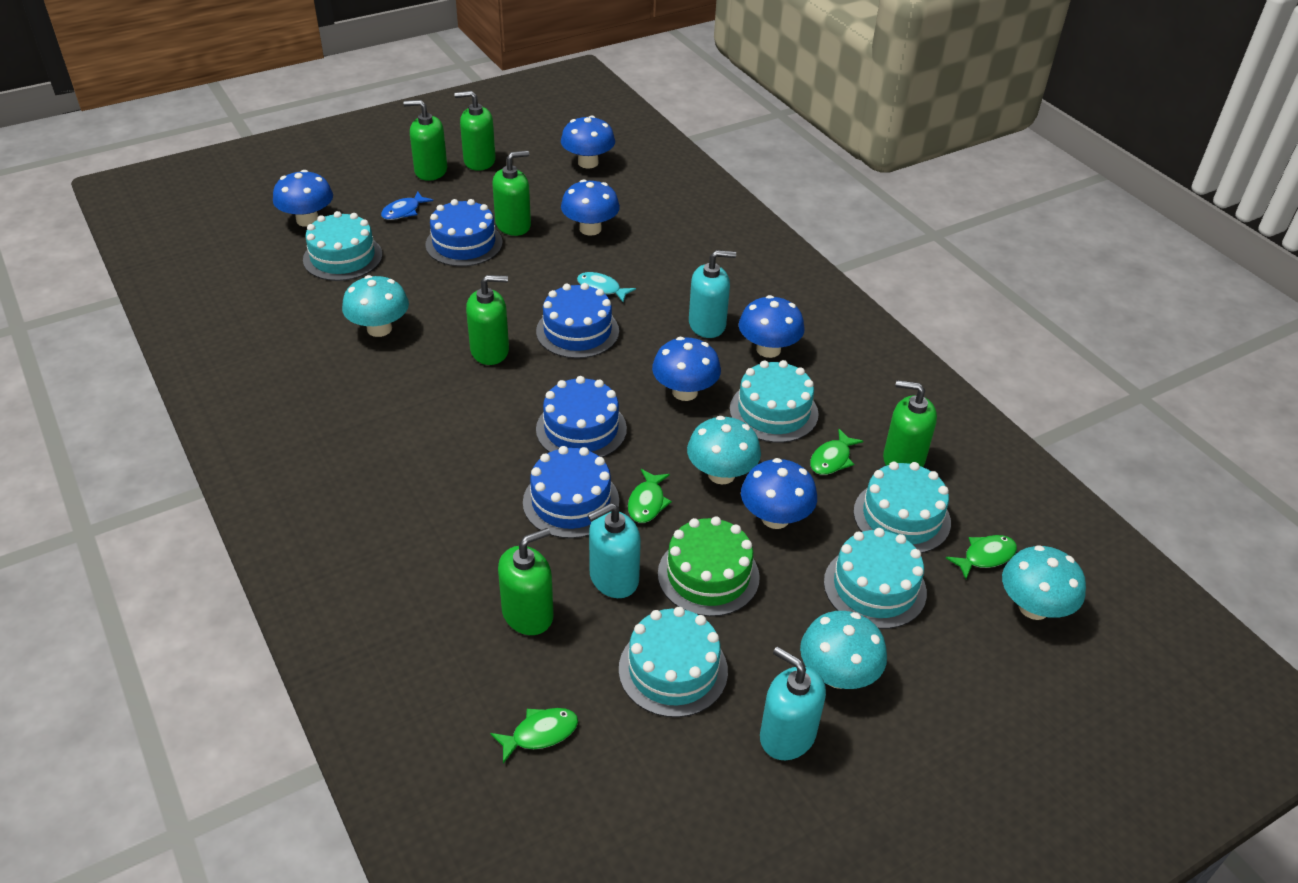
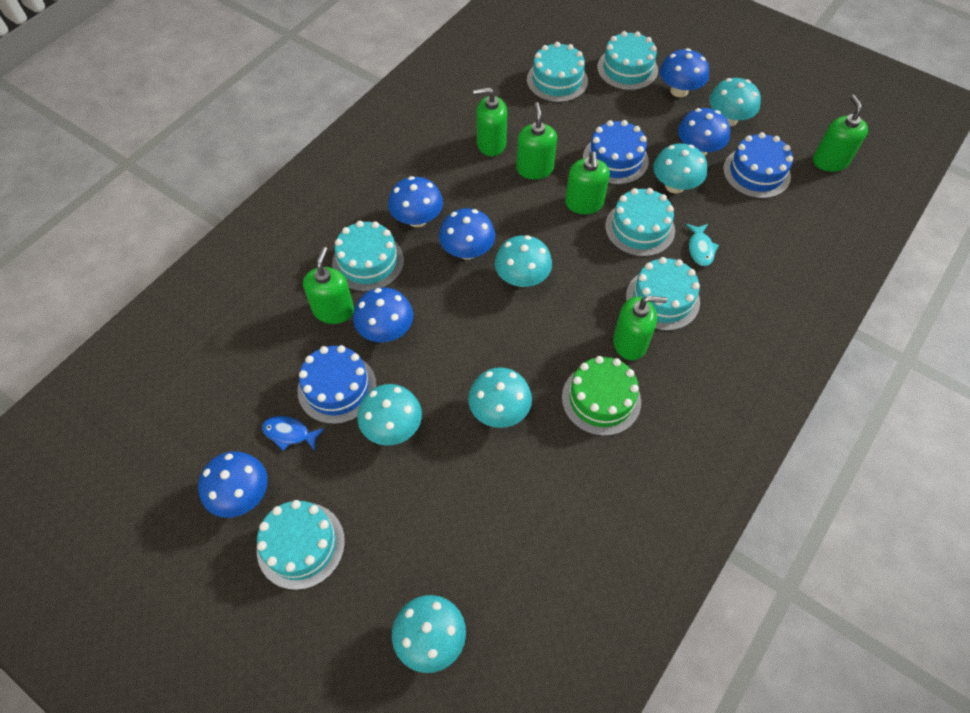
blue cake: [425,199,502,267] [523,446,619,539] [536,283,619,359] [536,376,627,458] = 4 -> [298,345,377,424] [583,120,649,185] [723,132,793,199] = 3
green fish: [490,708,578,764] [628,469,672,523] [810,429,863,475] [946,535,1017,579] = 4 -> none = 0
turquoise cake: [303,211,382,281] [619,607,728,718] [730,360,819,443] [824,528,927,629] [853,462,951,553] = 5 -> [257,500,345,590] [332,221,404,292] [527,42,588,102] [597,31,658,91] [605,188,675,257] [626,257,700,331] = 6
turquoise mushroom: [342,275,409,337] [687,416,761,485] [800,611,887,689] [1002,545,1086,620] = 4 -> [357,384,422,445] [392,595,466,673] [468,367,532,428] [495,235,552,287] [653,143,707,193] [709,78,761,126] = 6
turquoise soap dispenser: [588,503,641,598] [689,250,736,338] [760,647,826,760] = 3 -> none = 0

